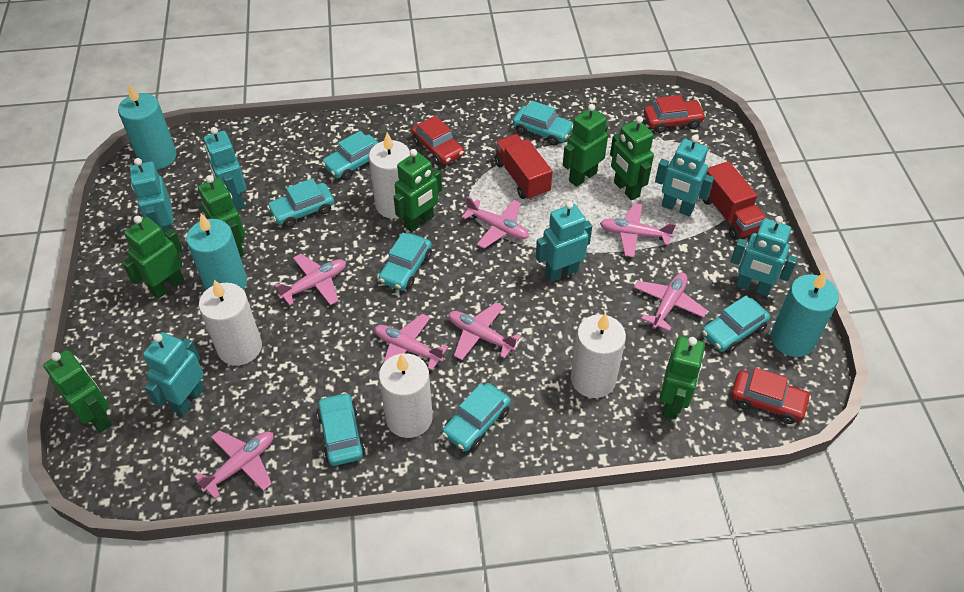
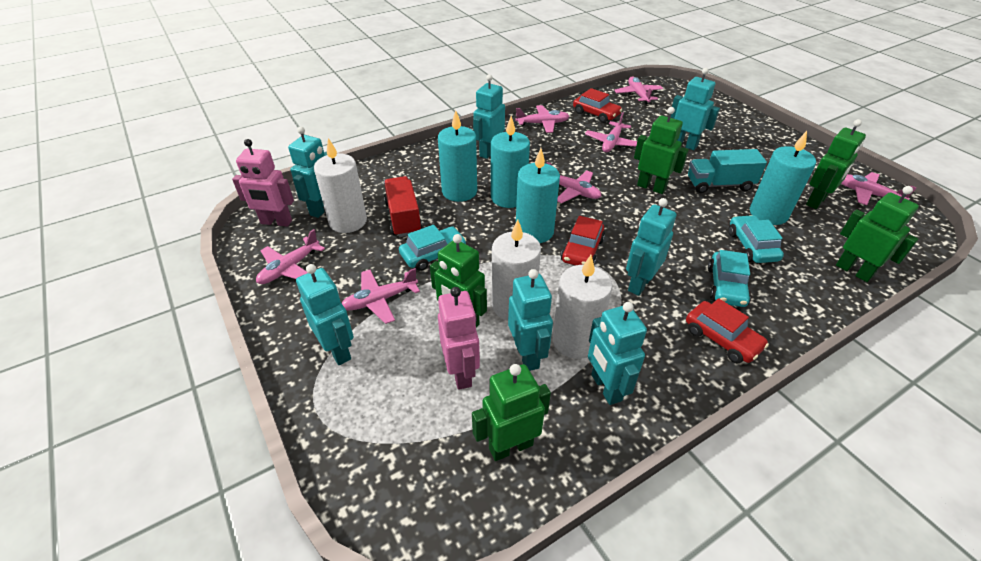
green robot: [43,350,111,433] [122,216,184,299] [198,175,245,257] [394,149,442,232] [563,104,608,187] [610,116,654,200] [660,336,705,419] = 7 -> [430,234,487,328] [472,364,551,461] [634,107,689,194] [806,119,866,209] [836,186,919,282] = 5
pink robot: none = 0 -> [232,139,294,227] [438,287,480,390] = 2
red truck: [494,134,552,200] [703,161,767,240] = 2 -> [384,176,423,237] = 1
turquoise candle: [118,83,177,169] [186,214,247,290] [771,272,839,357] = 3 -> [438,110,477,202] [491,116,530,208] [516,148,560,243] [750,131,816,225] = 4
turquoise car: [267,178,334,228] [317,392,365,466] [322,131,379,180] [378,233,432,290] [442,383,511,451] [513,101,573,146] [702,296,770,353] = 7 -> [399,225,467,271] [708,250,751,307] [728,215,784,263] = 3
turquoise robot: [130,158,174,233] [143,332,204,416] [204,127,246,211] [536,201,592,282] [655,135,714,216] [731,216,798,296] = 6 -> [288,126,327,218] [296,264,354,365] [473,74,505,159] [508,269,553,371] [588,302,647,405] [626,198,677,296] [670,68,720,150] = 7
turquoise truck: none = 0 -> [688,149,767,193] = 1
white candle: [199,280,262,366] [369,132,410,219] [379,353,433,438] [571,313,626,398] = 4 -> [314,138,367,233] [492,219,541,321] [552,255,613,359] = 3

